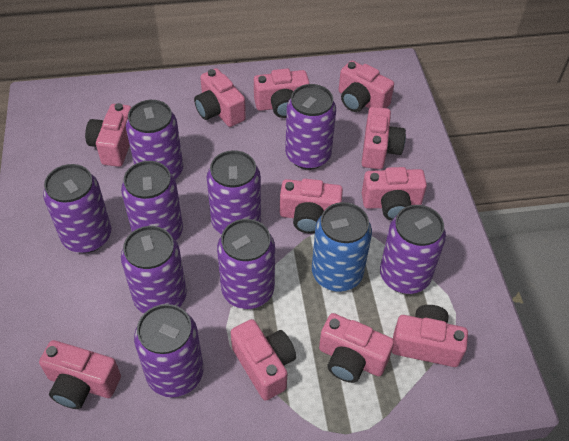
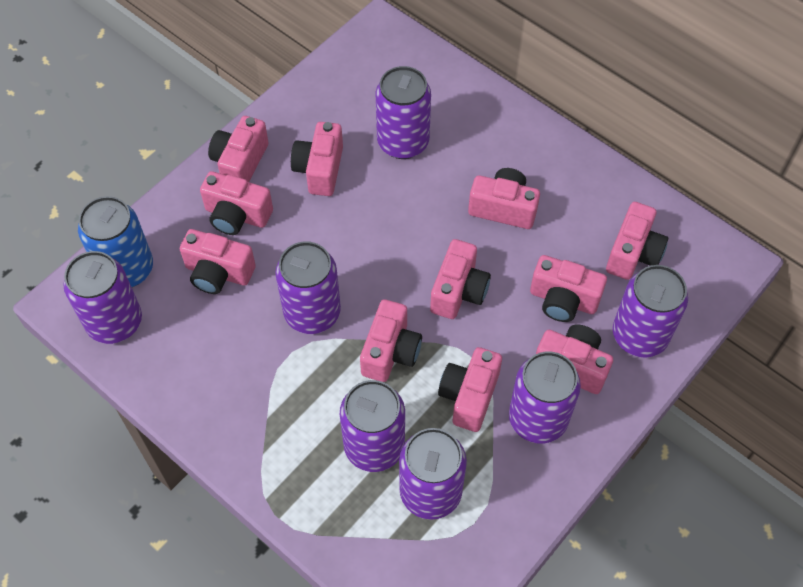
purple can: [43,164,111,253] [121,161,183,241] [121,226,187,313] [126,100,183,179] [134,304,204,397] [207,150,261,235] [217,219,275,309] [285,84,336,170] [380,205,446,294] = 9 -> [63,251,142,344] [275,241,341,334] [340,380,405,472] [376,66,431,159] [399,428,467,520] [509,352,581,444] [613,265,688,358] = 7

